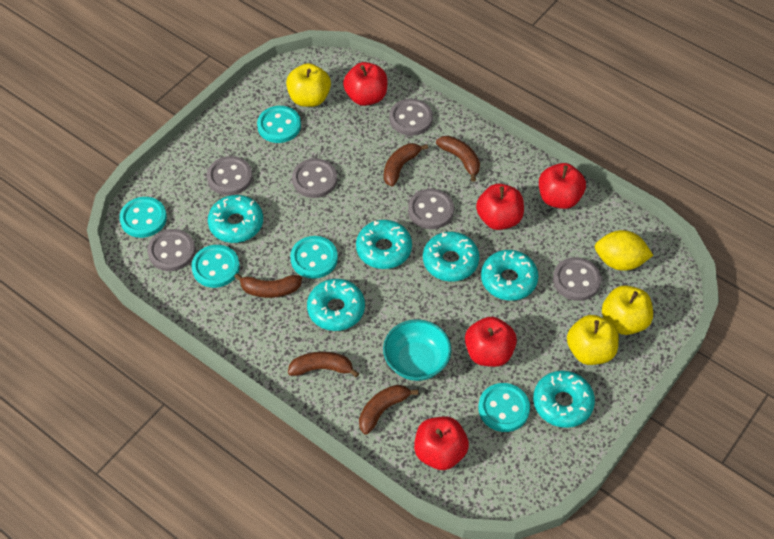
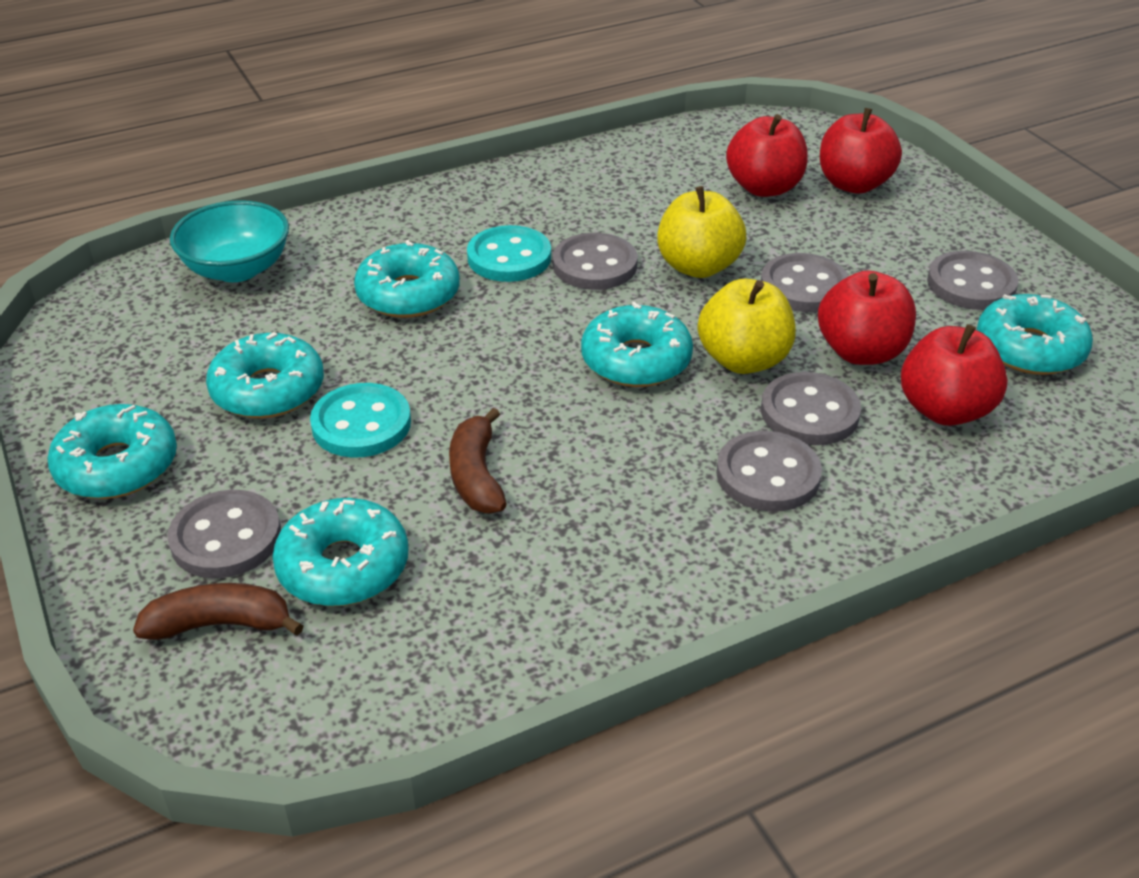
brown banana: [234,273,302,298] [288,352,359,378] [359,385,419,435] [384,143,428,186] [436,136,480,182] = 5 -> [133,583,304,640] [449,408,506,513] = 2
red apple: [343,62,387,106] [414,417,469,470] [465,317,517,367] [476,183,524,230] [539,163,586,209] = 5 -> [726,114,808,197] [818,270,916,365] [820,108,902,194] [901,324,1008,426] = 4
turquoise button: [119,197,167,238] [191,245,240,288] [257,106,301,143] [290,236,338,279] [478,383,530,432] = 5 -> [310,383,411,458] [467,225,551,282] = 2
yellow apple: [286,63,331,107] [567,315,619,365] [602,285,653,335] = 3 -> [657,186,746,278] [698,279,796,374] = 2
yellow lemon: [595,230,653,271] = 1 -> none = 0

